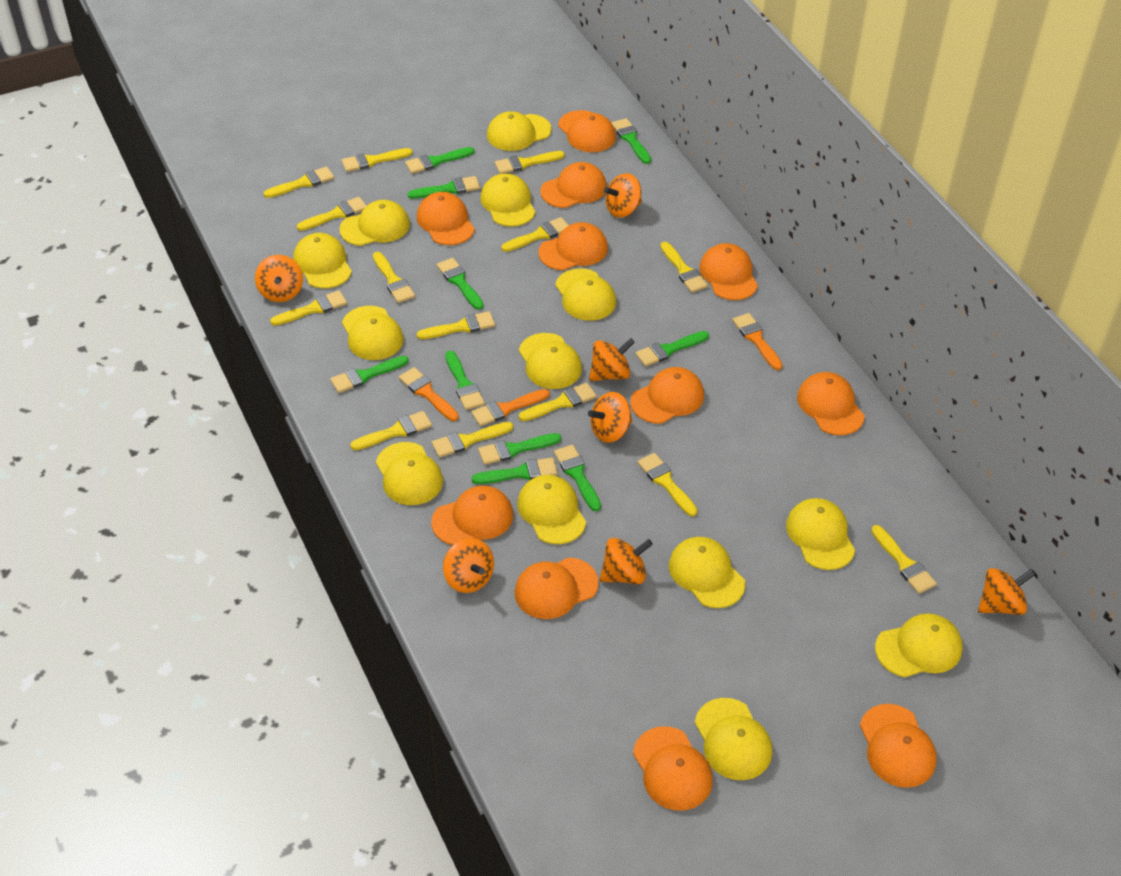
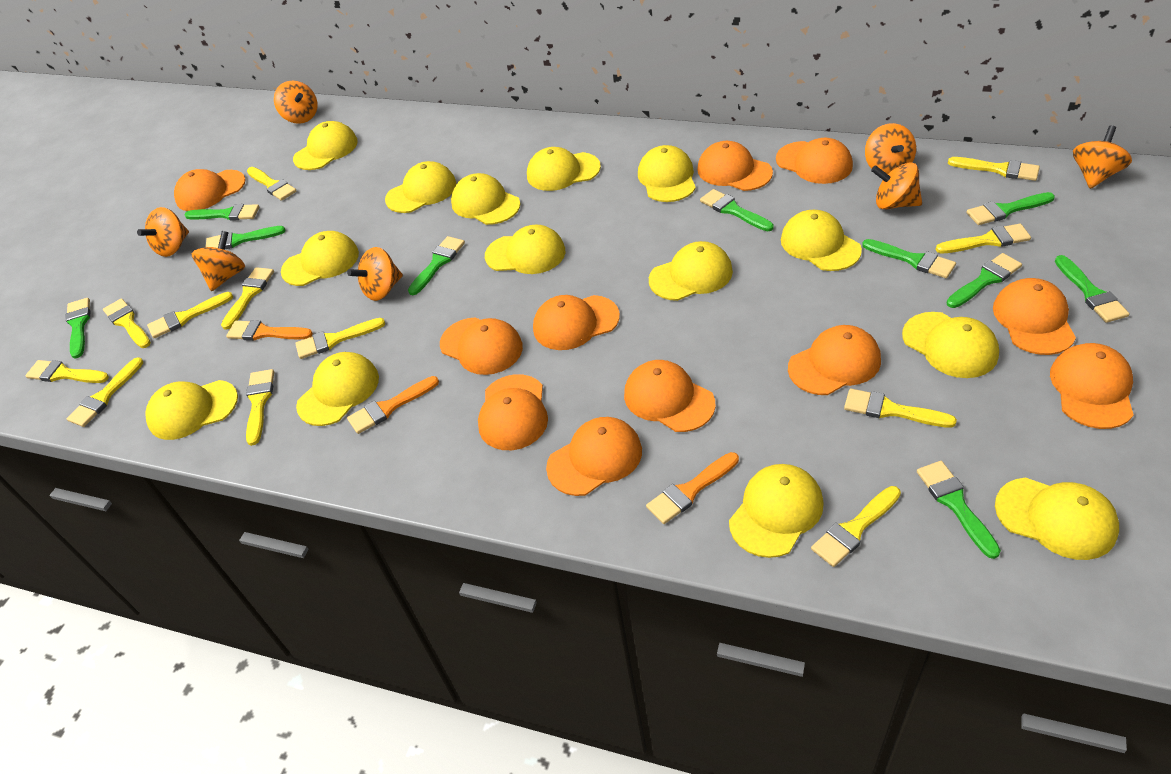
yellow brush: [264,167,334,198] [270,290,347,326] [297,197,367,231] [341,148,412,172] [350,411,432,450] [373,252,415,303] [417,311,495,339] [431,422,513,458] [495,151,565,174] [501,217,569,252] [519,383,597,421] [637,453,698,516] [660,242,708,293] [871,525,937,594] = 14 -> [25,360,109,383] [67,357,143,427] [103,298,151,348] [147,292,233,338] [221,267,274,330] [246,369,274,446] [247,167,297,201] [295,318,385,359] [811,486,901,567] [844,389,957,428] [935,224,1031,253] [948,157,1040,181] = 12
yellow cap: [293,233,352,289] [339,200,410,246] [342,306,403,360] [376,442,443,505] [480,173,535,227] [487,111,552,151] [517,475,586,544] [519,333,582,389] [555,268,616,321] [669,537,745,608] [695,698,772,780] [786,498,855,570] [875,613,963,677] = 13 -> [145,380,238,440] [281,231,359,286] [293,121,358,170] [296,352,379,426] [385,161,457,213] [451,173,520,225] [485,225,565,274] [527,147,601,191] [638,145,696,202] [649,241,733,301] [729,464,824,558] [781,210,862,271] [902,312,999,378] [995,477,1119,560] = 14

